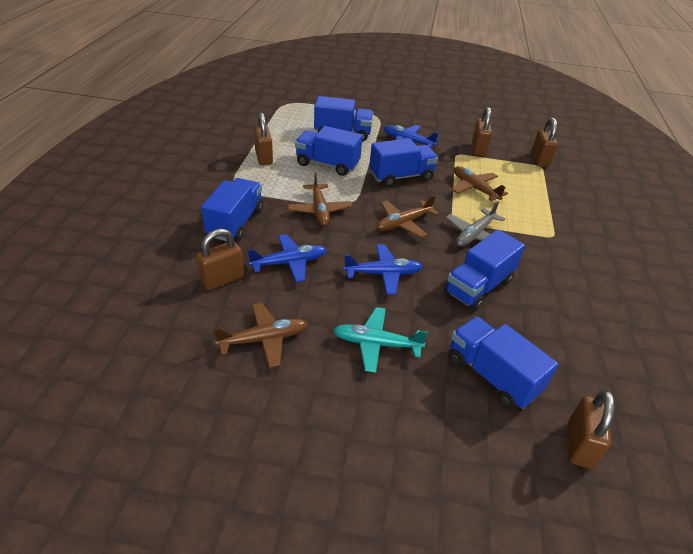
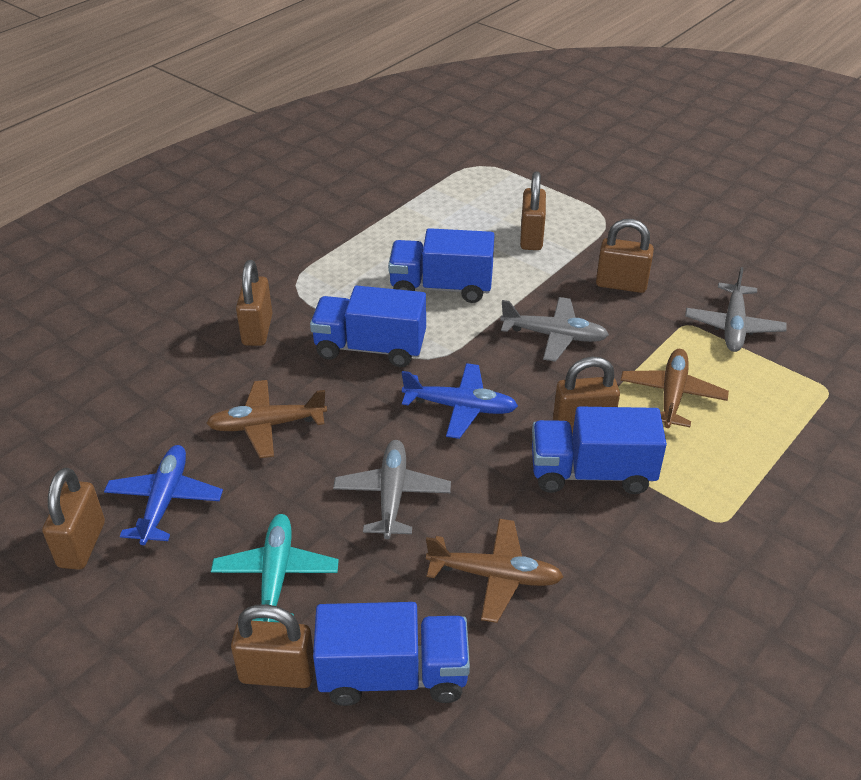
blue plane: [248,234,327,282] [343,244,423,295] [384,125,439,148] = 3 -> [104,445,223,545] [402,363,518,439] = 2
blue truck: [201,178,264,242] [295,126,363,176] [314,96,373,141] [369,138,438,187] [444,230,525,311] [449,316,559,410] = 6 -> [310,286,426,367] [313,602,470,706] [388,228,494,303] [532,406,667,494] = 4
brown padlock: [196,229,244,290] [254,112,273,165] [472,107,492,156] [531,117,558,167] [568,390,615,469] = 5 -> [42,468,105,570] [231,604,315,688] [236,260,272,346] [520,171,546,250] [553,357,620,434] [596,219,654,293] = 6
brown plane: [213,303,307,368] [288,172,352,226] [376,195,439,238] [452,166,508,201] = 4 -> [206,380,327,458] [426,519,563,623] [620,349,729,428] = 3
grey plane: [446,201,505,246] = 1 -> [333,440,451,539] [500,297,609,362] [685,267,787,352] = 3

